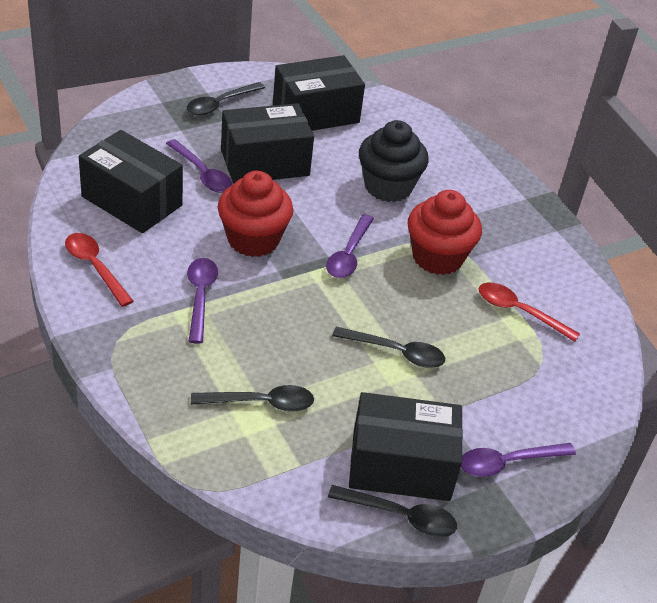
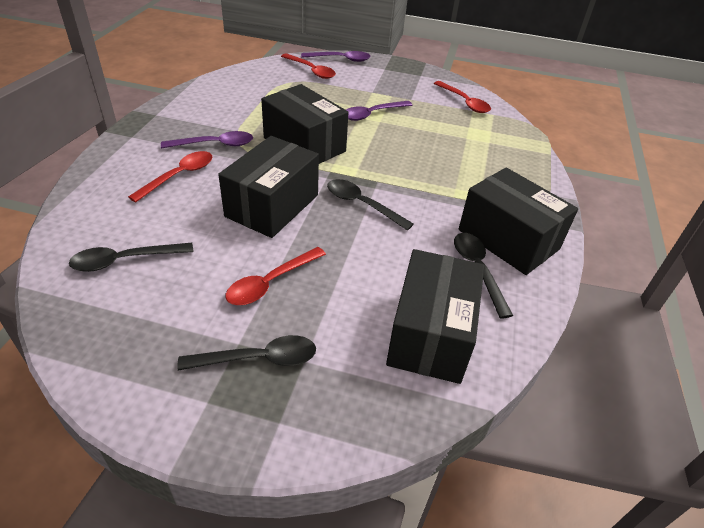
black cupcake: [359,120,429,202] = 1 -> none = 0
purple spoon: [166,139,232,193] [187,258,218,344] [326,214,374,278] [461,443,576,477] = 4 -> [161,131,253,148] [301,51,371,62] [346,101,412,121] = 3
red cupcake: [218,171,294,257] [408,190,482,275] = 2 -> none = 0
red spoon: [65,233,134,307] [479,283,580,342] = 2 -> [128,151,213,203] [226,247,326,305] [281,54,336,79] [434,81,491,113] = 4

